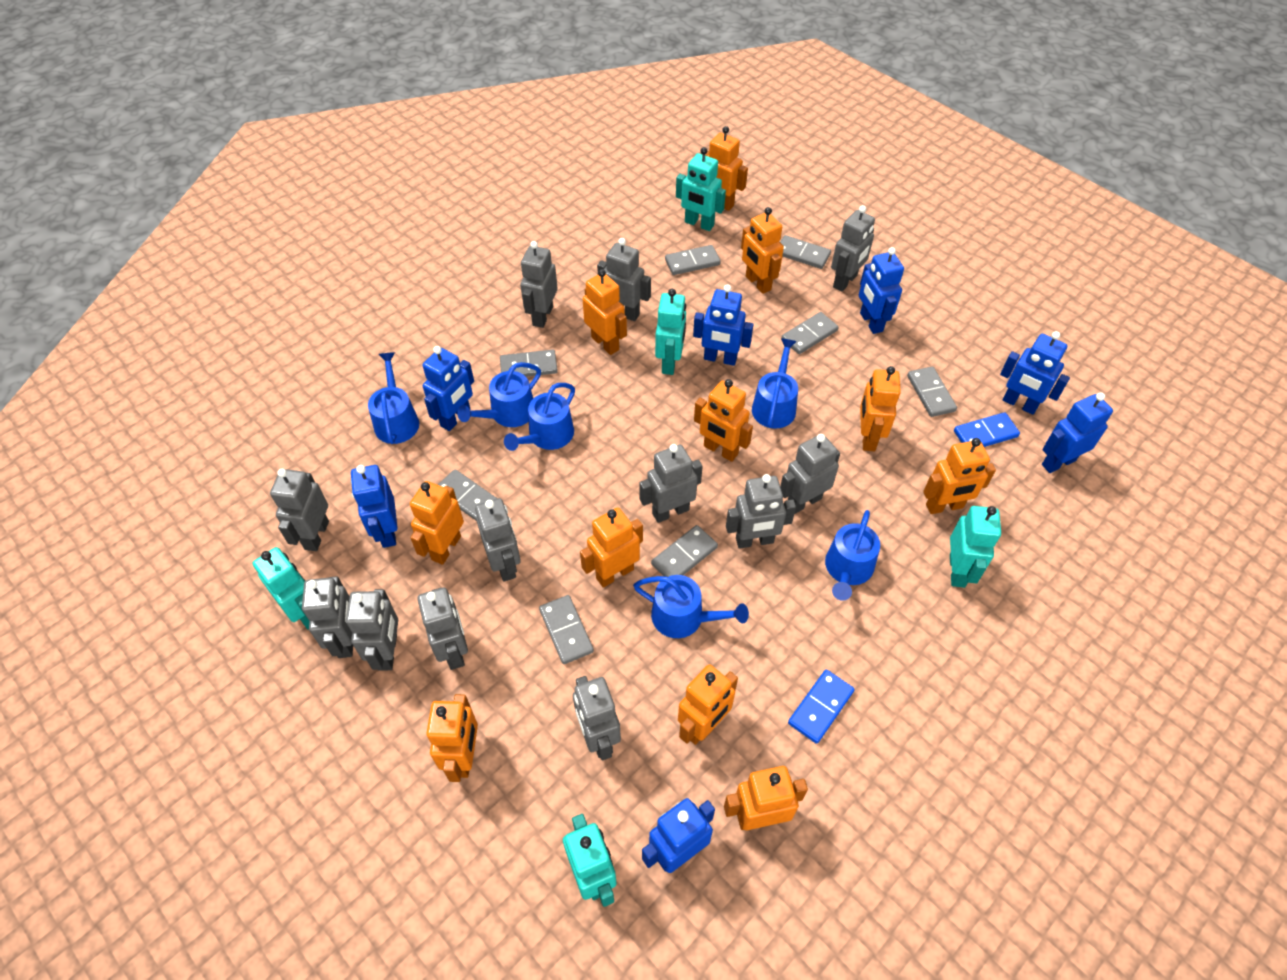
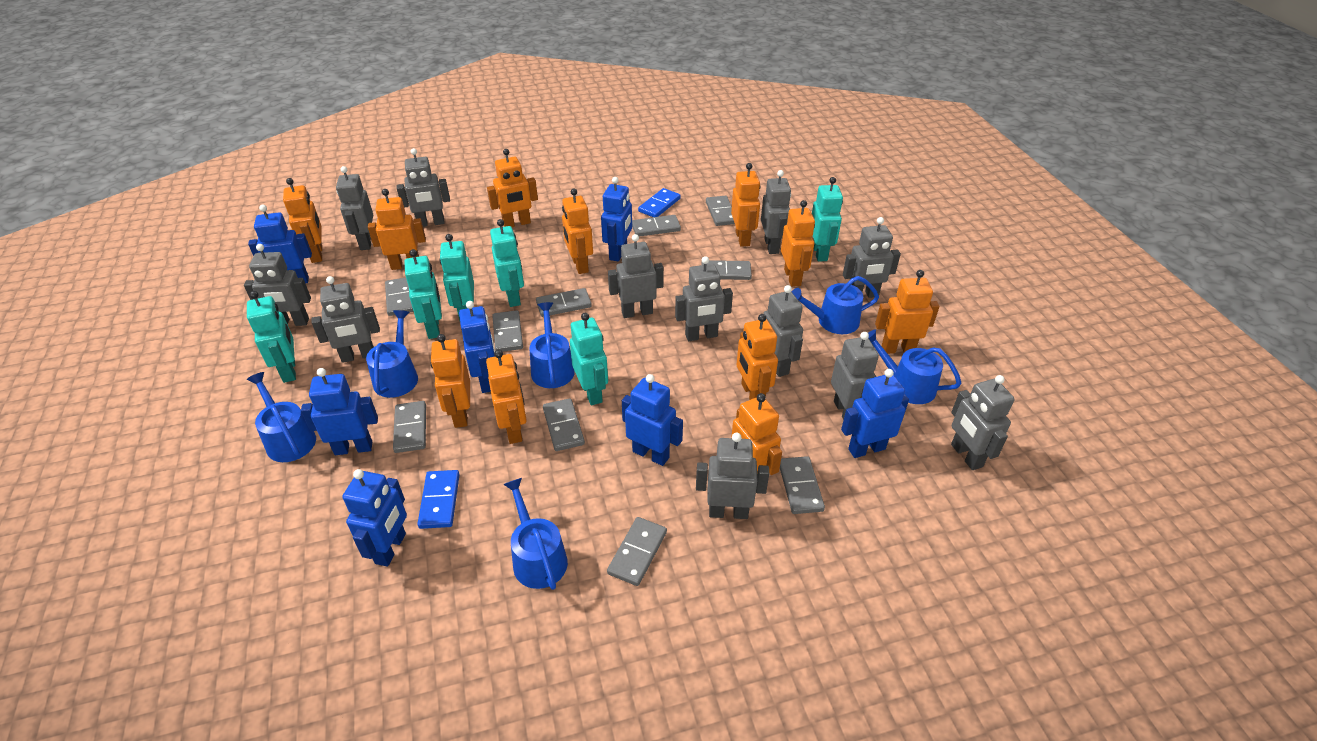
grey domino: [438,469,497,520] [500,350,558,377] [539,595,594,664] [651,525,718,577] [665,245,721,275] [780,235,831,269] [782,312,839,354] [907,367,957,417] = 8 -> [385,277,414,316] [393,401,426,453] [492,310,523,352] [536,288,592,317] [543,398,585,451] [607,517,667,586] [632,215,681,237] [701,260,752,280] [706,196,735,226] [780,456,825,514] = 10
turquoise robot: [253,547,310,630] [563,814,617,907] [655,289,686,375] [676,147,726,231] [950,506,1001,588] = 5 -> [247,291,296,383] [404,249,442,339] [440,234,474,320] [490,219,524,307] [570,313,608,405] [812,177,843,262] = 6

